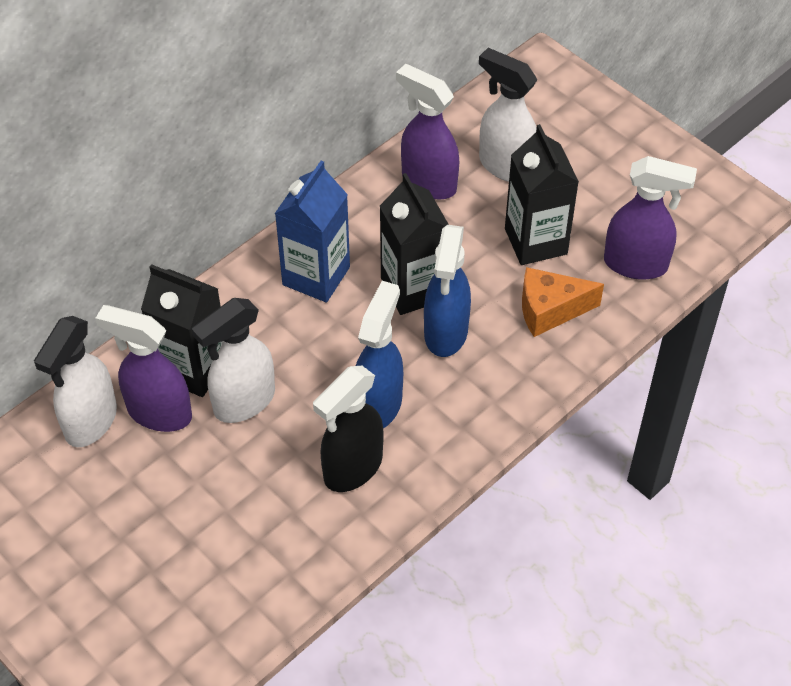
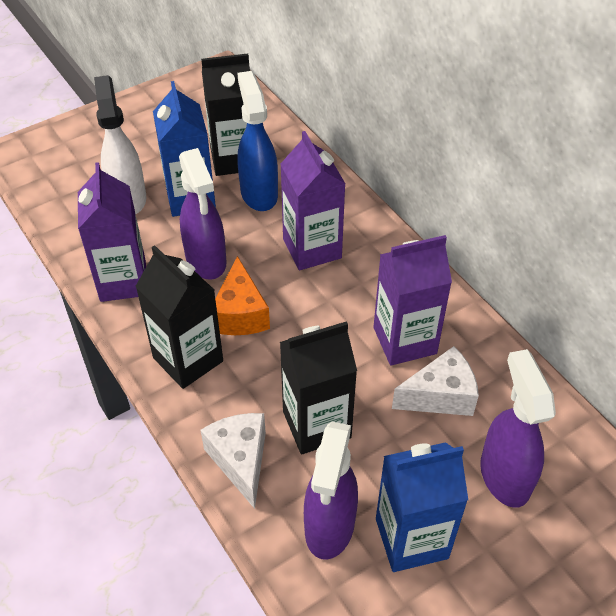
black spray bottle: [313,366,383,492] = 1 -> none = 0
blue carton: [275,161,350,303] = 1 -> [153,81,216,217] [376,442,468,572] = 2
blue spray bottle: [356,281,403,428] [424,225,471,357] = 2 -> [237,71,278,211] = 1
purple carton: none = 0 -> [78,162,146,302] [280,131,346,270] [374,235,452,366] = 3
white cheese: none = 0 -> [201,413,266,509] [392,346,479,416] = 2
white spray bottle: [34,316,117,447] [192,298,275,423] [479,48,537,182] = 3 -> [94,75,146,214] = 1

